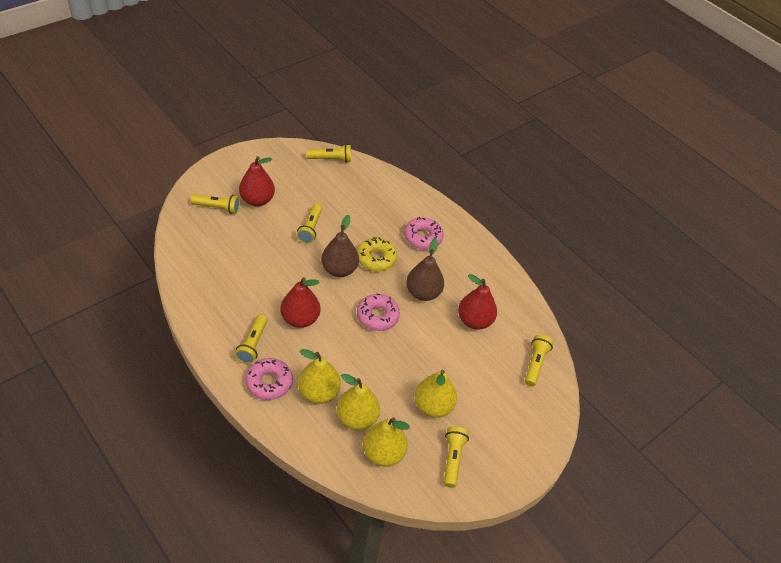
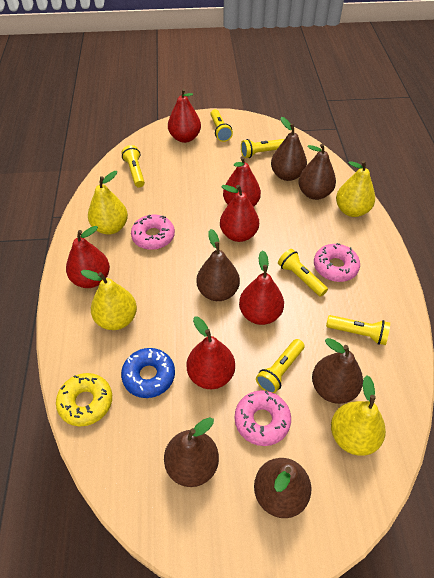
blue donut: none = 0 -> [121,348,175,398] = 1
brown pear: [321,215,359,277] [406,238,444,301] = 2 -> [164,417,219,487] [196,229,240,301] [254,458,311,518] [271,117,307,181] [298,143,336,200] [312,338,363,404] = 6
red pear: [239,156,275,206] [281,277,320,328] [458,274,497,330] = 3 -> [66,226,110,288] [168,88,201,143] [187,317,235,389] [220,185,259,242] [223,156,261,207] [239,250,284,325] = 6

